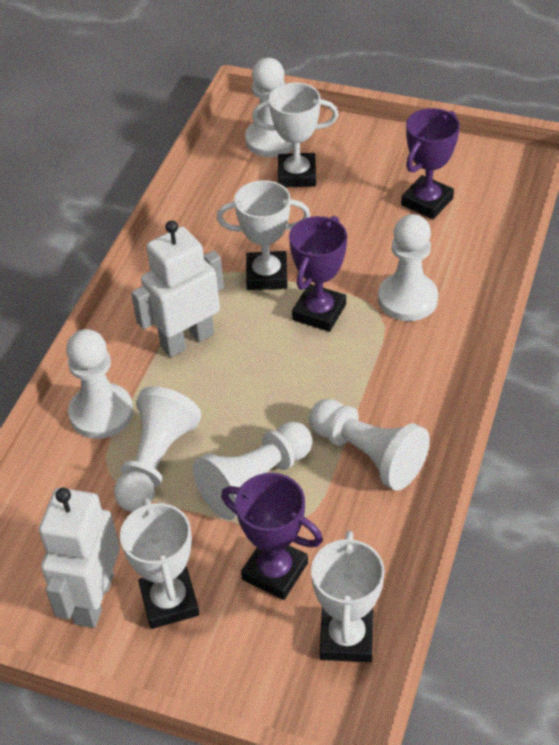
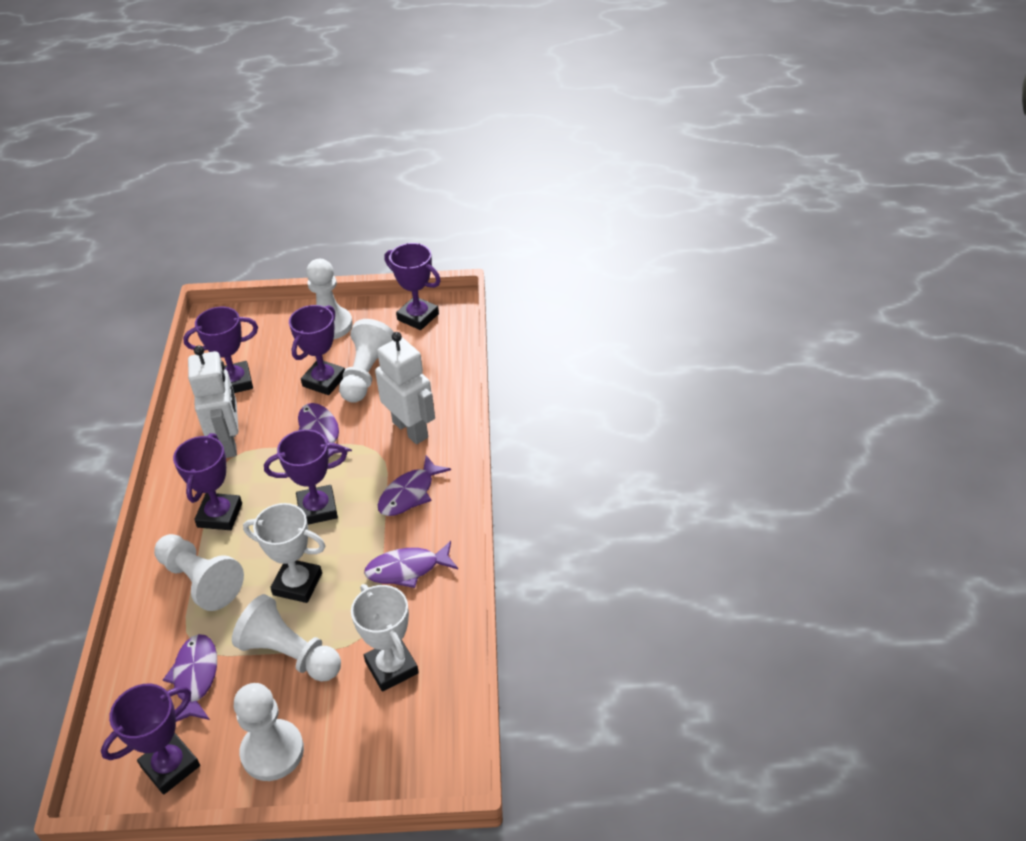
purple fish: none = 0 -> [163,634,217,722] [298,403,352,457] [364,541,458,588] [378,455,451,516] = 4
purple trophy: [221,473,323,600] [289,216,347,332] [401,108,460,219] = 3 -> [101,684,200,795] [173,433,242,530] [183,307,258,393] [264,429,347,525] [289,305,345,395] [384,243,441,330] = 6
white pawn: [66,329,133,439] [114,386,202,512] [193,421,312,520] [245,58,293,157] [309,399,430,491] [378,214,438,321] = 6 -> [154,534,244,611] [232,594,341,682] [234,683,304,781] [306,259,353,339] [339,319,394,403] = 5
white trophy: [120,498,199,629] [217,180,310,290] [252,83,338,187] [311,530,385,662] = 4 -> [243,503,325,603] [351,584,419,692] = 2

